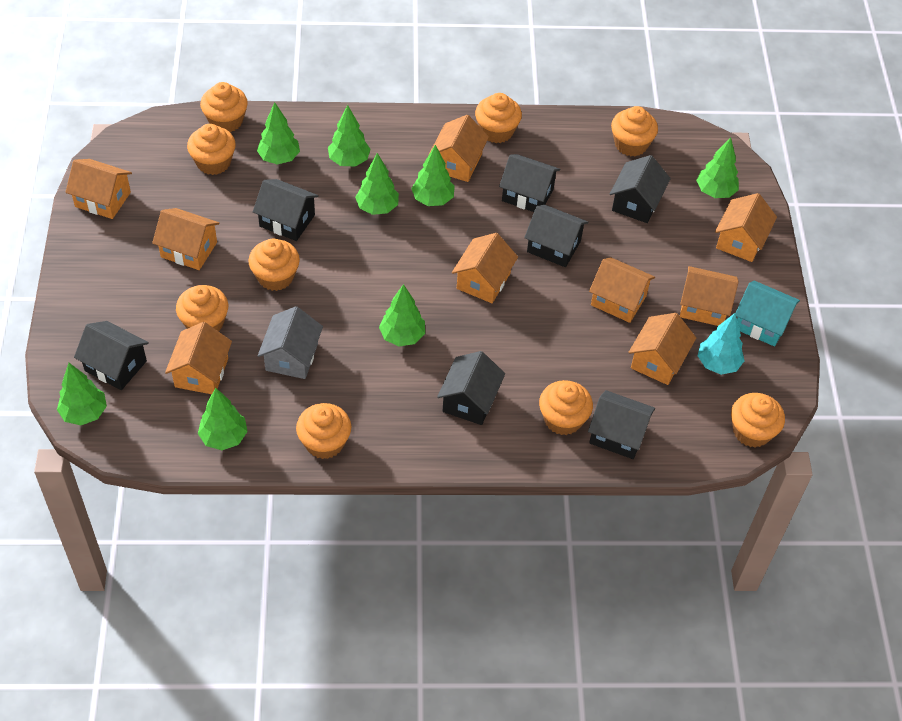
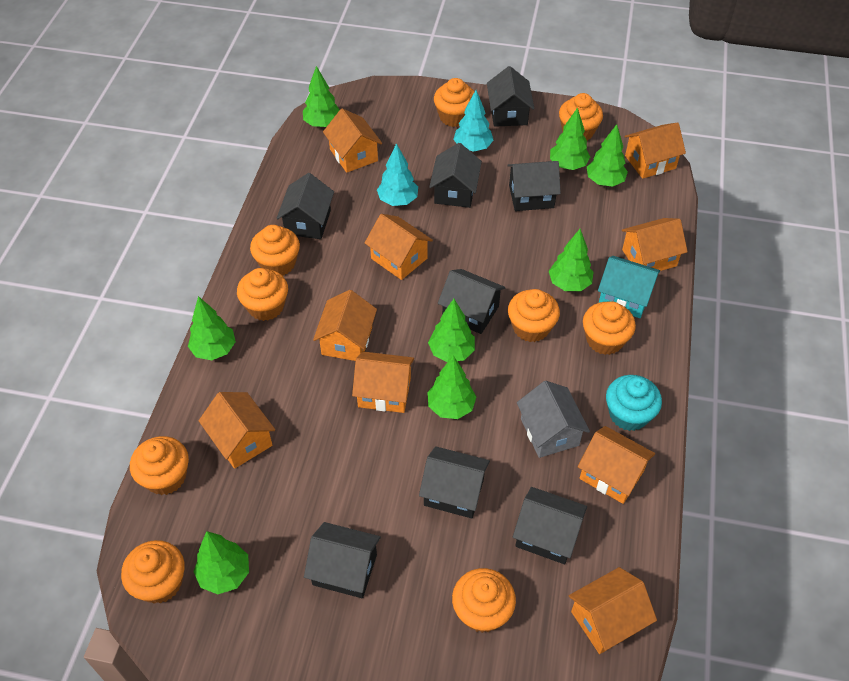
black house: [74,321,149,390] [253,179,319,241] [437,351,505,425] [499,154,560,212] [524,205,588,267] [588,390,655,459] [610,155,671,223] = 7 -> [277,173,334,239] [304,522,381,598] [419,446,490,518] [429,143,482,208] [438,269,506,334] [487,66,534,127] [507,161,561,211] [513,487,587,564] = 8
turquoise cupcake: none = 0 -> [606,375,662,431] = 1
turquoise tree: [698,313,744,375] = 1 -> [377,143,418,206] [453,90,493,152] = 2

